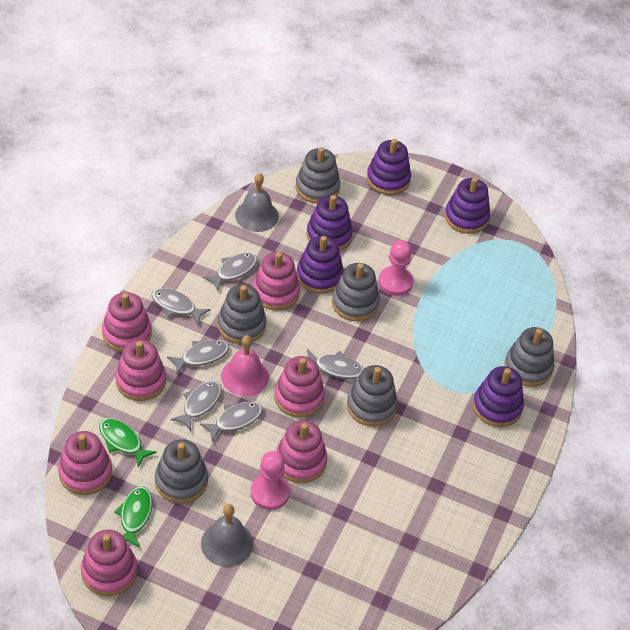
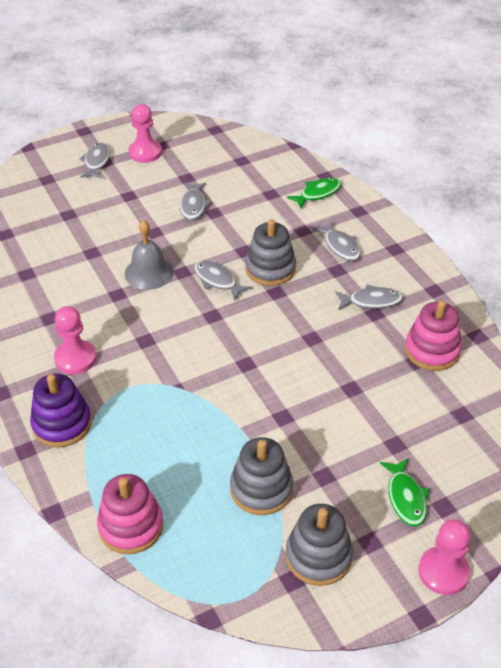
grey bell: [201,504,254,567] [235,173,279,232] = 2 -> [125,220,174,290] = 1
grey fish: [151,288,211,324] [167,340,230,374] [170,381,222,431] [200,402,263,442] [203,252,257,291] [307,349,364,379] = 6 -> [79,142,110,178] [180,182,212,220] [194,261,252,301] [313,221,360,261] [335,284,403,310] = 5
grey stacking toy: [155,439,208,503] [218,284,266,344] [296,147,340,203] [332,263,380,321] [347,365,398,427] [504,327,554,387] = 6 -> [230,437,293,515] [245,219,296,286] [286,504,353,586] = 3
pink bell: [221,335,269,396] = 1 -> none = 0
pink pawn: [250,451,290,510] [378,240,413,296] = 2 -> [54,306,97,374] [129,104,162,163] [418,520,471,595] = 3
pink stacking toy: [58,431,112,495] [81,530,137,596] [102,292,152,352] [115,340,166,401] [253,252,300,310] [274,356,325,417] [276,420,327,483] = 7 -> [97,474,163,554] [405,300,462,371] = 2
purple stacking toy: [297,236,344,294] [306,195,353,251] [367,139,411,195] [445,177,490,234] [473,366,524,427] = 5 -> [30,374,92,448] = 1

